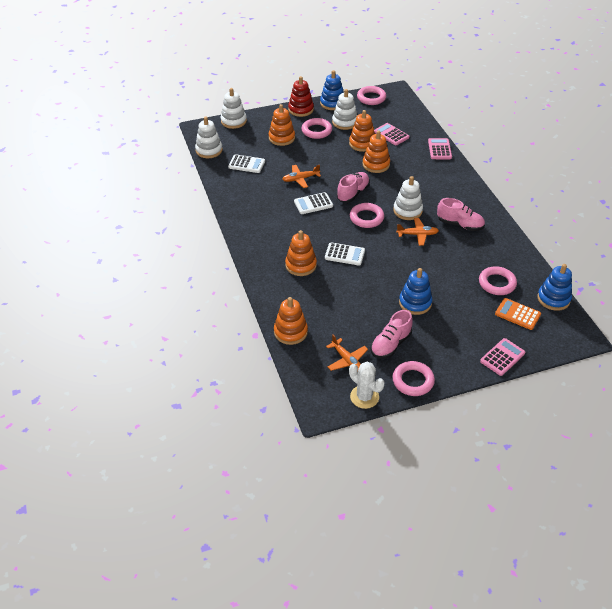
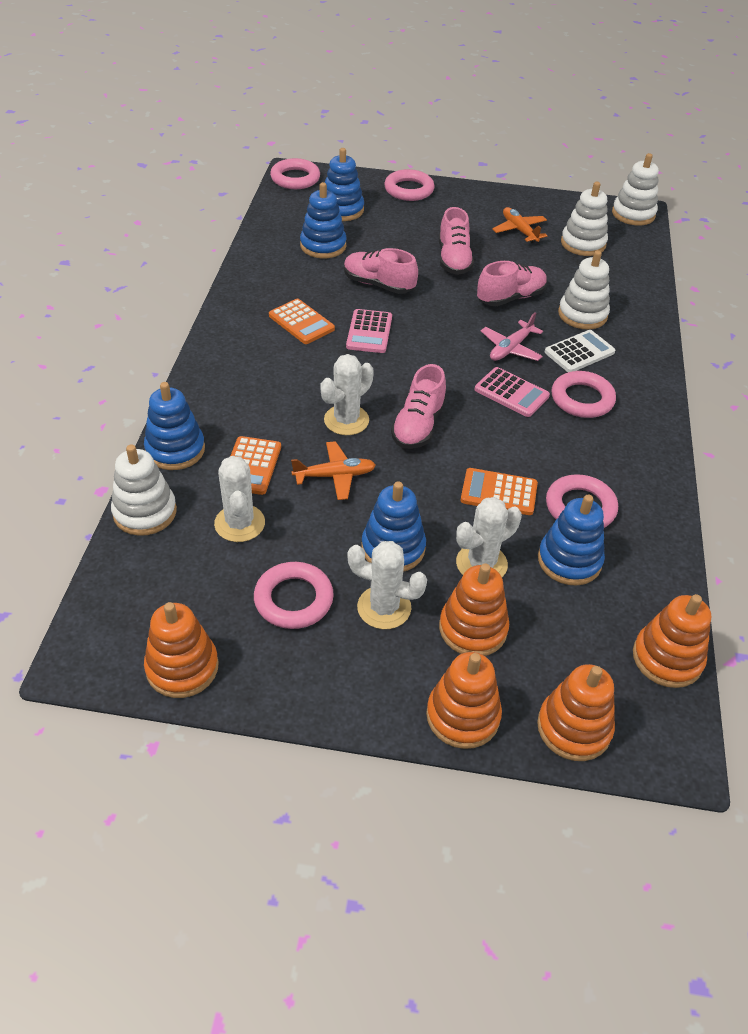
blue stacking toy: [320,70,344,110] [399,268,433,315] [537,264,572,311] = 3 -> [144,382,205,470] [300,182,347,258] [325,148,364,221] [361,481,426,572] [538,495,605,585] = 5
orange calculator: [495,298,541,330] = 1 -> [230,436,281,495] [269,299,335,344] [461,468,538,515] = 3
orange plane: [282,165,321,188] [326,334,368,371] [396,218,439,246] = 3 -> [291,441,376,500] [492,207,547,243] = 2
pink calculator: [374,123,409,145] [428,138,452,159] [480,338,525,376] = 3 -> [346,309,392,353] [475,367,550,417] = 2
pink plane: none = 0 -> [481,312,543,361] = 1
pink shoe: [337,172,370,202] [371,310,413,358] [437,198,485,231] = 3 -> [344,248,418,294] [391,364,446,449] [439,207,474,275] [477,261,547,306] = 4
red stacking toy: [288,76,314,117] = 1 -> none = 0
white cactus: [349,362,384,409] = 1 -> [214,456,265,542] [320,354,374,435] [347,541,427,629] [456,497,522,577] = 4
white calculator: [228,154,265,173] [294,192,333,214] [325,242,365,266] = 3 -> [545,330,615,372] = 1

